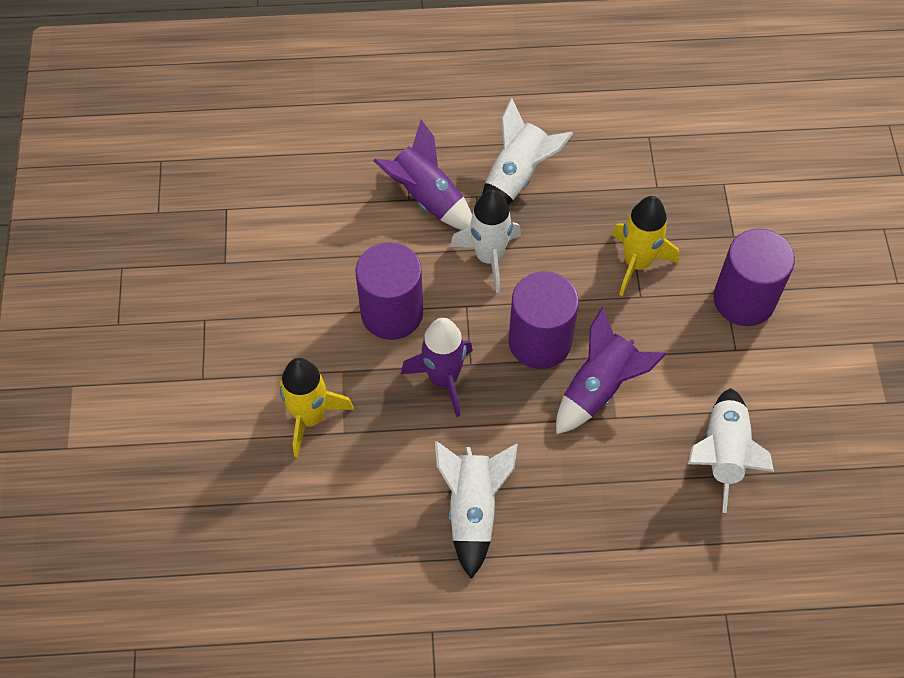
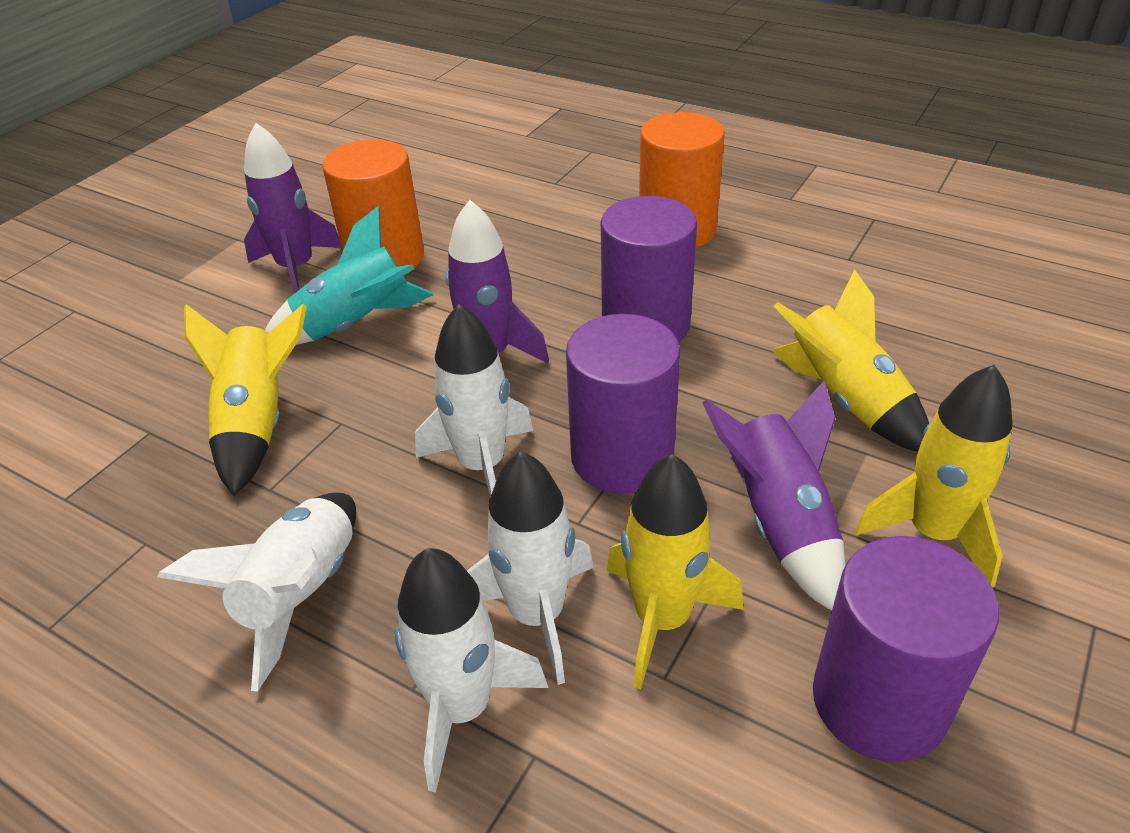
orange cylinder: none = 0 -> [322,139,424,268] [639,112,725,248] = 2
turquoise rocket: none = 0 -> [265,206,433,345] = 1
yellow rocket: [280,358,354,457] [611,196,679,296] = 2 -> [184,304,307,496] [607,454,743,689] [772,269,929,452] [855,365,1013,588] = 4

